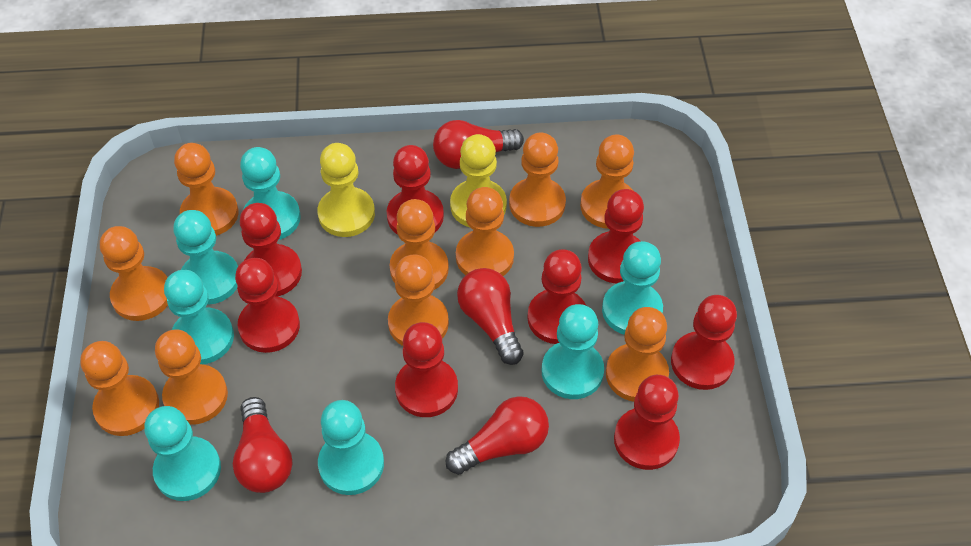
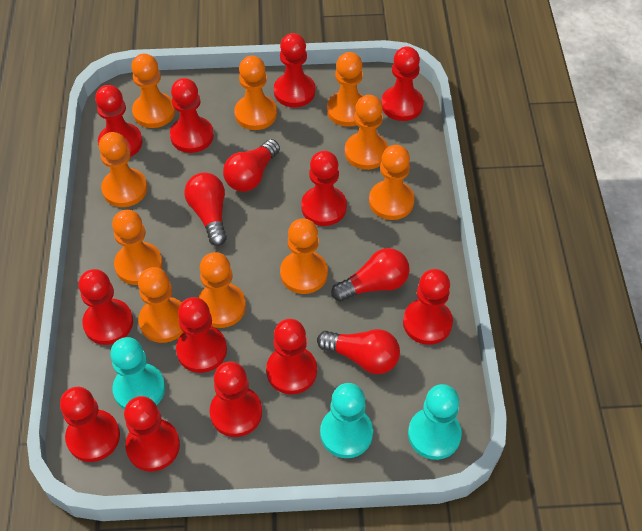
red pawn: [235,258,300,353] [240,203,302,297] [387,145,444,235] [395,322,458,417] [528,249,586,344] [588,189,644,283] [614,375,680,470] [671,295,737,390] = 8 -> [60,387,120,462] [79,269,133,345] [95,85,142,157] [124,396,180,472] [170,78,214,153] [176,297,227,373] [209,362,262,437] [266,319,317,394] [274,33,315,107] [301,151,347,226] [381,46,424,121] [403,269,453,345] = 12
turquoise pawn: [144,406,221,501] [164,270,234,364] [173,210,238,305] [240,147,301,240] [318,400,384,495] [541,304,604,399] [602,241,663,335] = 7 -> [110,337,165,410] [320,383,373,458] [408,384,462,460] = 3
yellow pawn: [317,143,375,237] [450,134,507,227] = 2 -> none = 0

